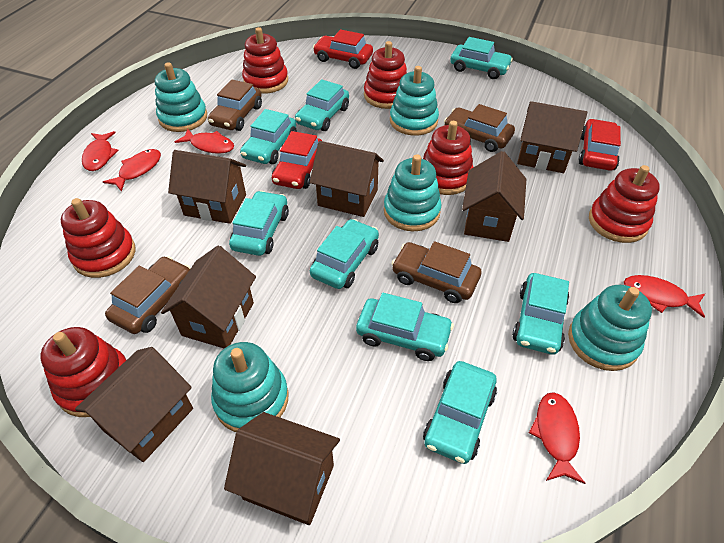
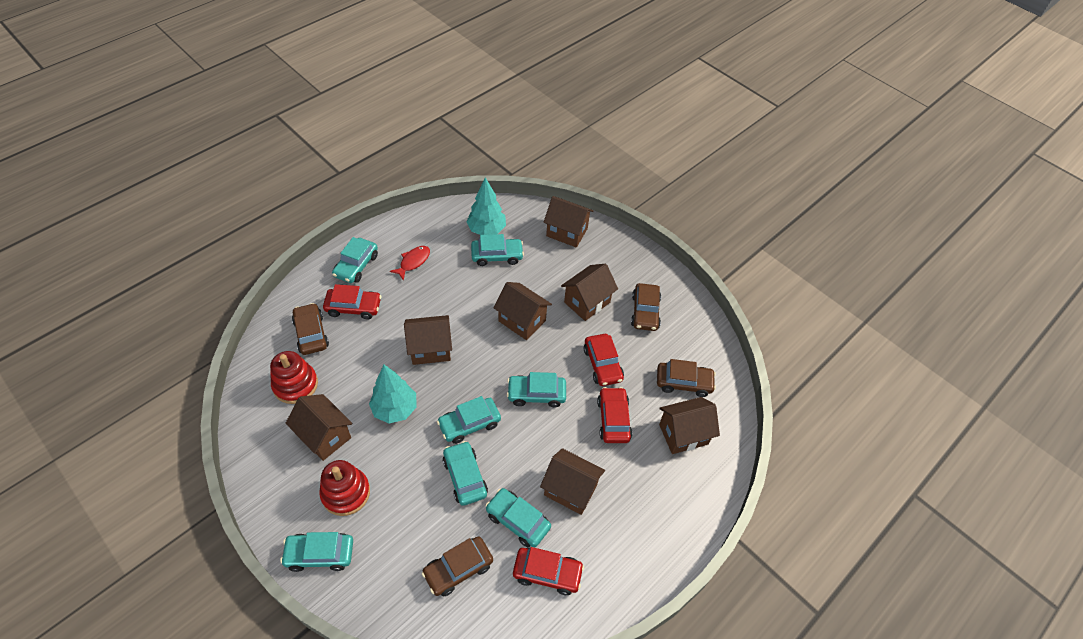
red car: [272,131,322,189] [313,29,373,69] [578,119,621,170] = 3 -> [323,284,381,320] [513,547,584,595] [584,334,624,386] [597,387,632,443] = 4
red fish: [82,131,119,171] [103,149,161,192] [175,129,234,154] [529,392,586,484] [624,275,705,318] = 5 -> [390,246,430,281] = 1
red stacking toy: [40,327,126,417] [61,198,135,278] [242,27,288,94] [364,41,407,109] [423,121,473,195] [589,165,660,243] = 6 -> [270,351,318,404] [319,460,370,516] = 2
turquoise car: [229,191,289,256] [240,109,297,164] [295,79,349,131] [310,219,379,289] [356,293,454,361] [423,361,497,464] [450,37,513,79] [512,273,569,355] = 8 -> [280,532,353,572] [332,237,378,283] [437,396,501,444] [443,441,488,506] [471,234,524,266] [485,488,551,548] [507,372,566,407] = 7
turquoise stacking toy: [155,62,207,132] [211,342,289,432] [384,154,442,231] [390,66,439,136] [568,285,652,371] = 5 -> none = 0
turquoise tree: none = 0 -> [369,365,417,423] [466,177,506,235] = 2

